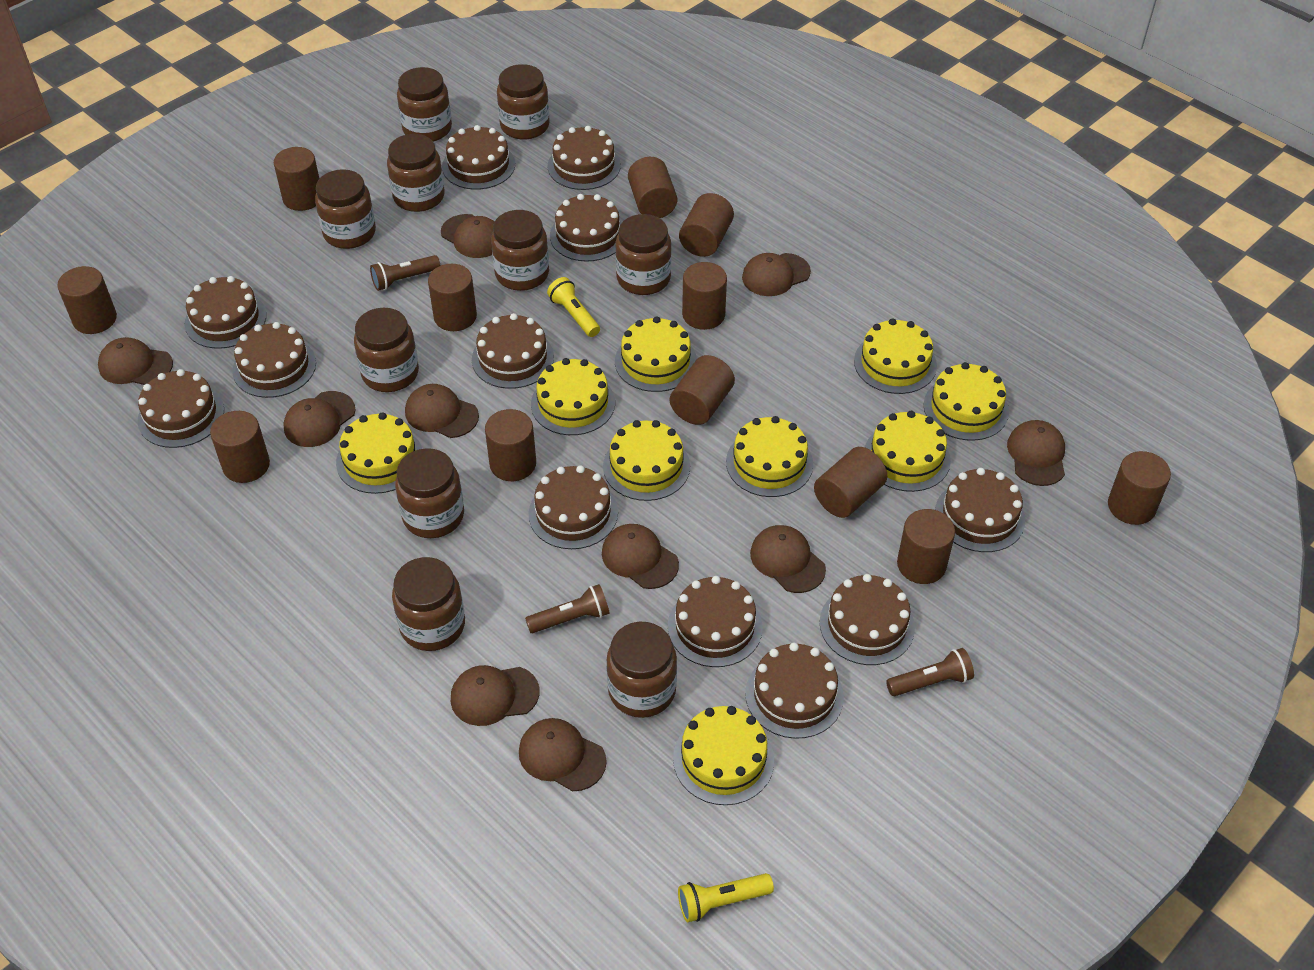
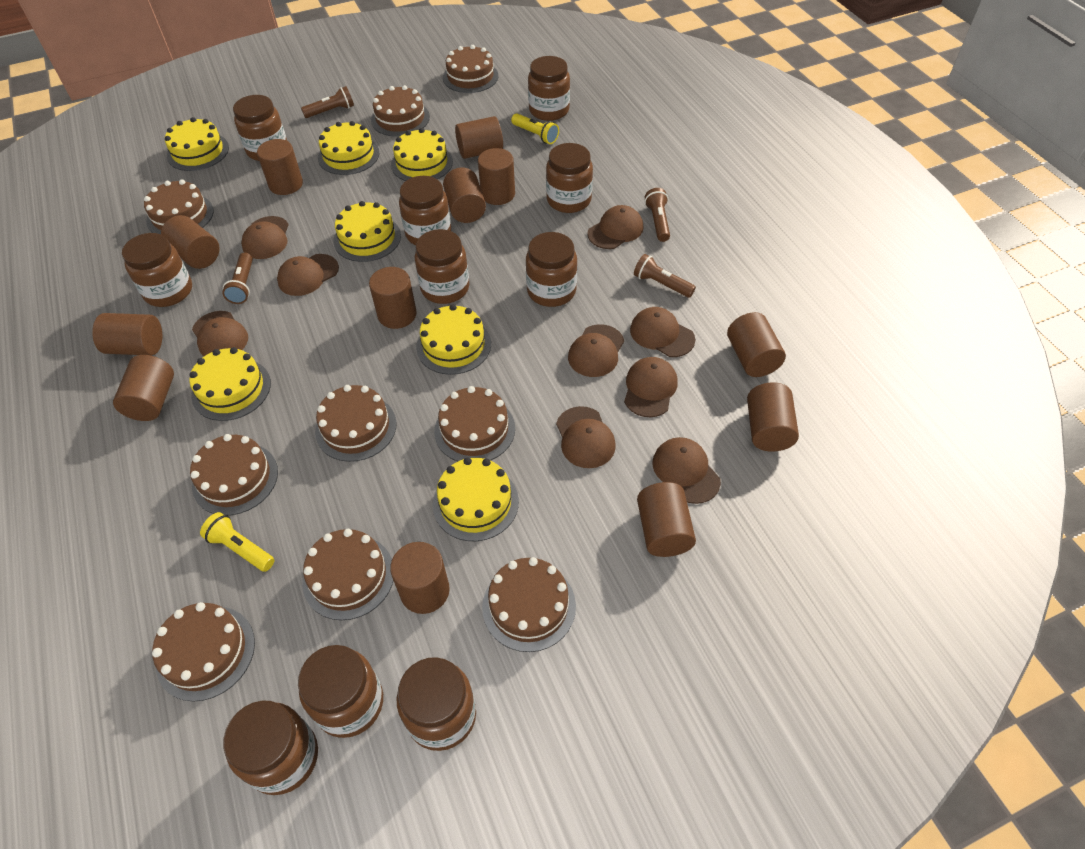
brown cake: [137,369,224,448] [185,276,266,349] [232,322,316,398] [442,125,515,190] [472,313,554,389] [528,465,618,549] [548,126,621,190] [550,194,622,262] [668,576,763,667] [745,643,844,739] [820,574,915,665] [935,468,1025,552] = 12 -> [144,180,214,234] [152,602,255,702] [190,434,278,516] [302,529,393,620] [315,385,397,462] [371,85,430,137] [434,386,515,462] [443,45,498,93] [482,557,576,652] = 9
brown cap: [98,337,173,385] [283,391,355,447] [405,384,479,438] [441,214,495,258] [451,665,540,726] [519,718,607,791] [602,524,679,589] [742,253,811,296] [750,525,826,593] [1007,420,1065,486] = 10 -> [192,311,248,356] [241,216,289,259] [277,254,339,296] [556,406,616,468] [568,324,624,377] [587,205,643,249] [624,357,678,417] [630,307,695,357] [652,437,721,504] = 9
brown flashlight: [370,255,440,291] [525,584,610,633] [886,648,974,696] = 3 -> [222,252,253,304] [301,86,354,118] [634,254,696,298] [645,188,670,242] = 4
yellow cake: [336,412,422,494] [531,358,615,435] [603,420,690,501] [615,316,697,392] [673,706,774,805] [726,416,813,497] [854,318,937,394] [865,411,951,492] [924,362,1009,441] = 9 -> [165,117,229,171] [189,347,271,421] [318,121,379,175] [334,201,401,262] [391,128,453,181] [416,304,491,375] [433,457,519,541] = 7

